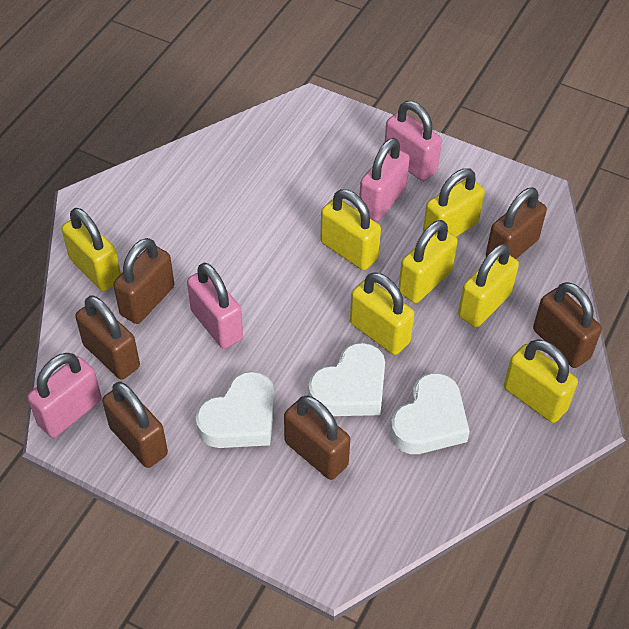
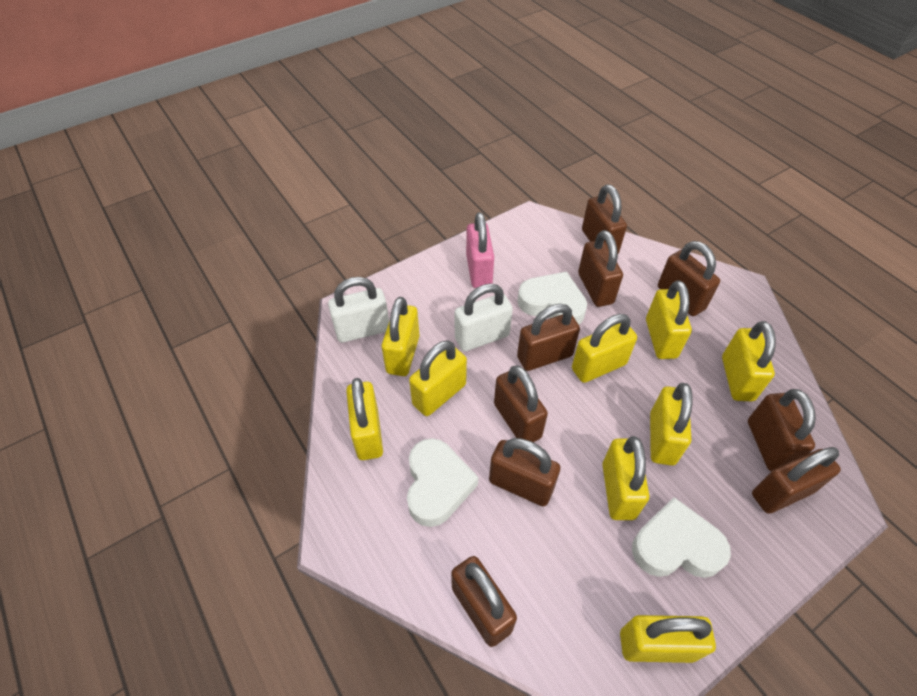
brown padlock: [75,296,140,380] [102,382,168,468] [113,238,174,324] [284,396,350,480] [486,187,547,259] [533,282,602,368] = 6 -> [451,556,517,647] [489,438,560,507] [494,365,548,442] [517,304,580,371] [578,230,623,307] [582,184,627,254] [658,241,720,316] [748,389,816,472] [752,447,841,514] = 9
pink padlock: [27,353,102,438] [187,263,243,349] [359,138,410,221] [384,101,442,181] = 4 -> [466,212,494,288] = 1
white padlock: none = 0 -> [328,277,389,343] [454,283,513,351] = 2
yellow padlock: [62,208,121,291] [320,189,381,270] [350,272,414,355] [398,220,458,303] [423,168,485,237] [458,244,519,327] [504,340,578,423] = 7 -> [346,378,383,460] [382,297,419,376] [409,341,467,416] [572,314,637,383] [602,436,649,520] [620,615,716,663] [646,280,692,359] [650,383,692,466] [722,321,776,401] = 9

